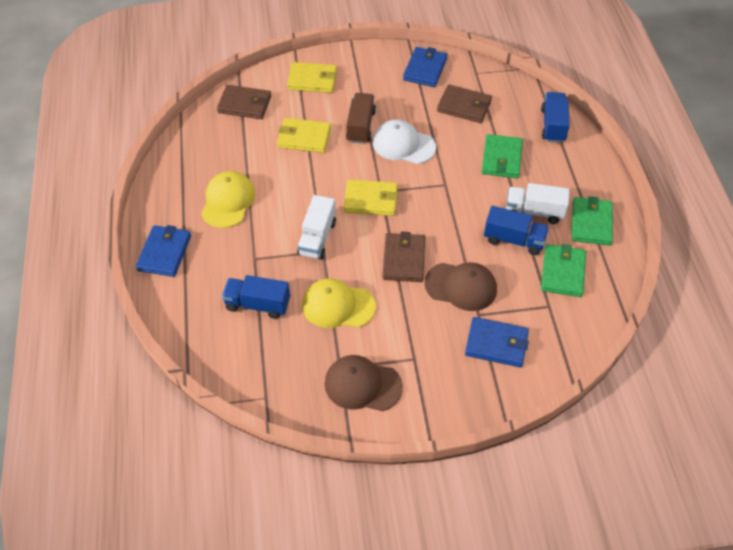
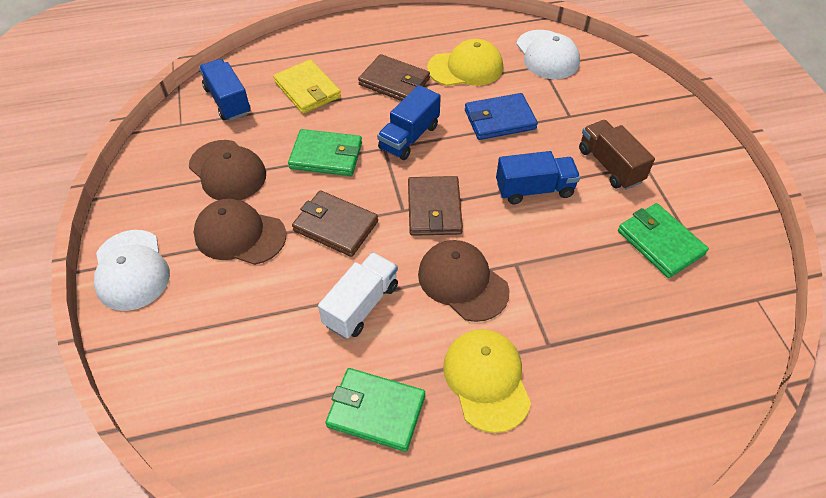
blue wallet: [136,225,191,277] [403,47,448,87] [465,317,529,368] = 3 -> [465,93,538,140] = 1
brown cap: [325,355,403,411] [425,262,497,311] = 2 -> [189,140,266,200] [194,199,286,265] [418,240,510,322] = 3
white cap: [373,120,436,164] = 1 -> [94,230,170,311] [516,30,580,79] = 2
white truck: [297,195,336,260] [506,183,570,224] = 2 -> [318,252,398,339] = 1
yellow wallet: [277,118,331,153] [287,62,337,93] [344,180,398,216] = 3 -> [273,59,341,114] = 1

